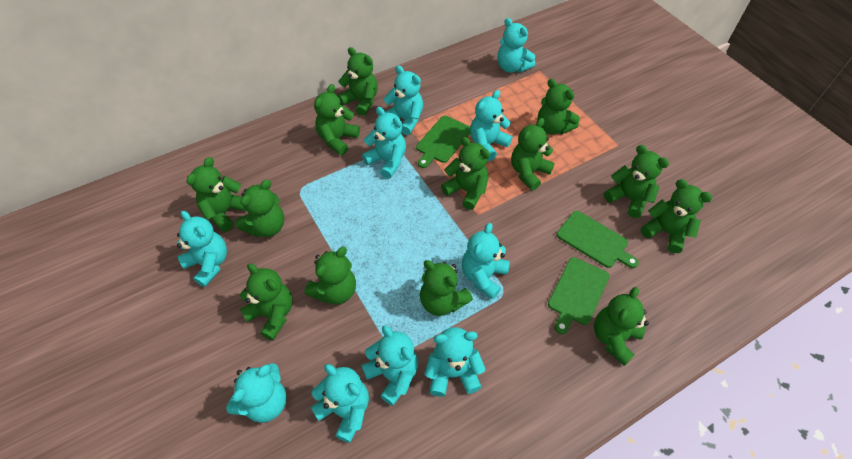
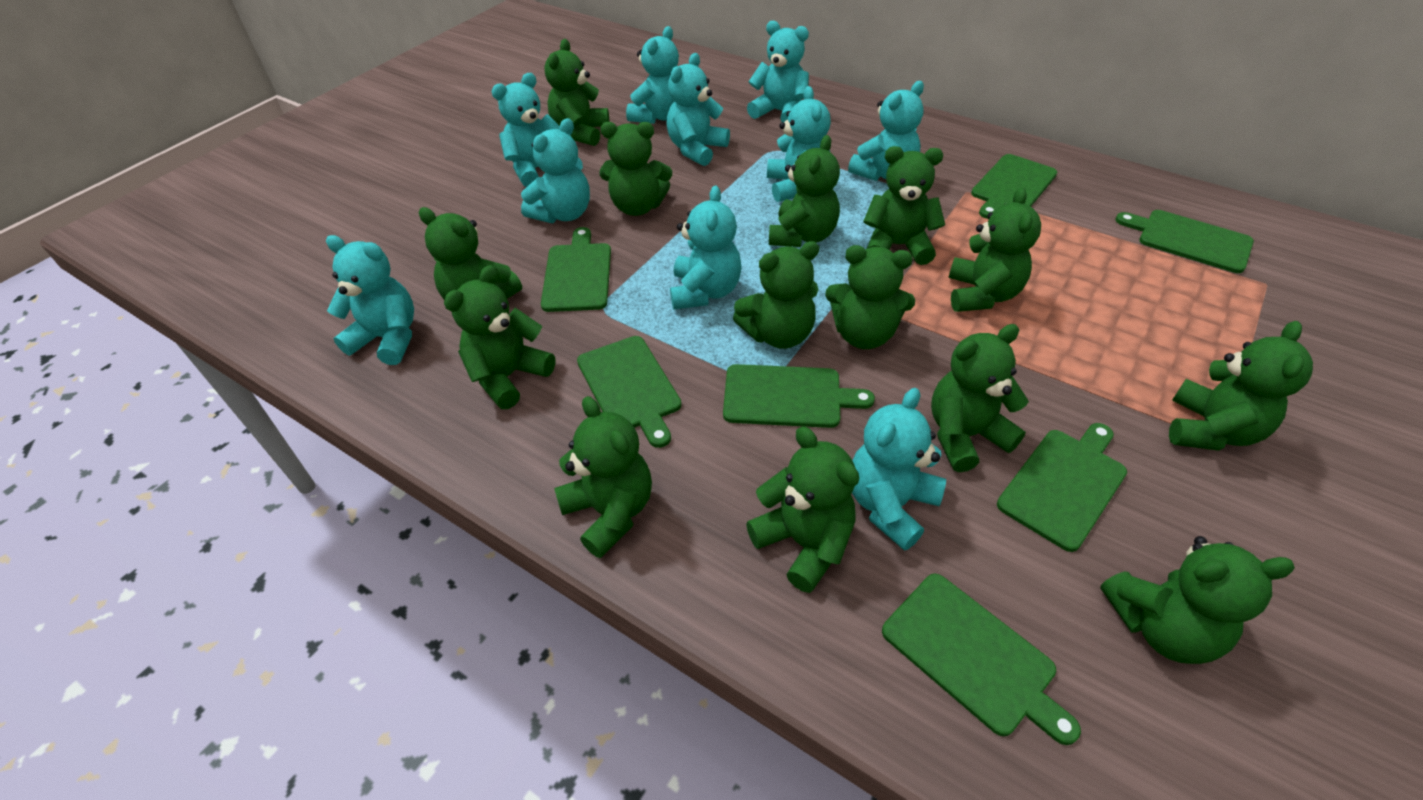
green cutting board: [416,116,470,168] [548,257,610,334] [557,211,639,268] = 3 -> [541,227,611,312] [577,336,682,448] [723,364,875,428] [882,574,1081,745] [971,154,1057,219] [997,423,1127,552] [1116,210,1254,273] = 7
green teddy bear: [186,157,247,232] [235,180,284,237] [240,263,293,341] [304,247,356,305] [314,84,360,155] [337,47,378,116] [420,260,473,316] [441,137,490,210] [511,118,555,191] [538,79,580,135] [594,287,649,366] [604,145,669,218] [641,179,712,253] = 13 -> [418,207,522,300] [444,265,556,409] [545,39,609,146] [554,396,652,558] [600,122,672,216] [733,241,819,349] [746,427,859,593] [769,135,840,247] [825,245,915,349] [863,146,945,265] [931,324,1029,472] [948,187,1041,312] [1100,536,1295,664] [1169,321,1313,451] = 14

